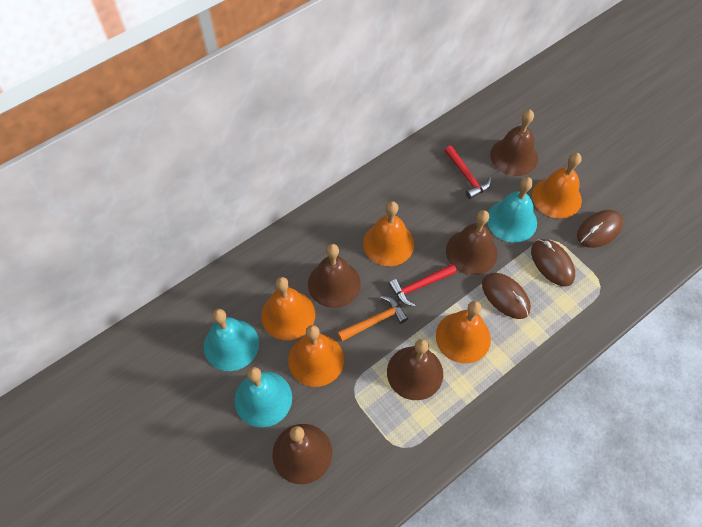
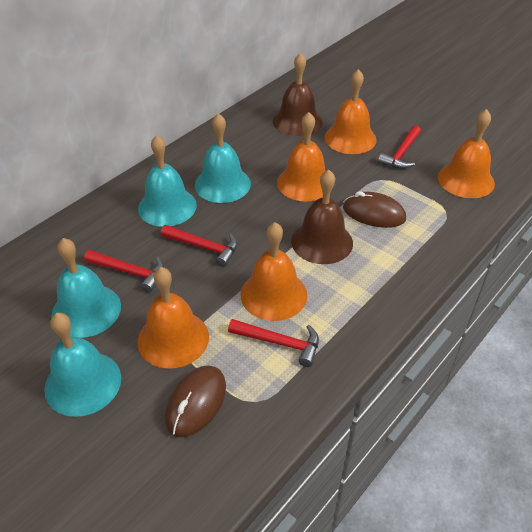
brown bell: [272,424,332,484] [308,244,361,308] [387,339,443,400] [446,210,498,275] [490,110,538,176] = 5 -> [273,53,323,136] [291,169,353,264] = 2
brown mouse: [482,273,531,319] [531,239,575,287] [577,210,623,248] = 3 -> [165,365,226,437] [343,191,406,228] = 2
orange hammer: [337,296,408,341] = 1 -> none = 0
red hammer: [389,264,457,307] [445,146,491,199] = 2 -> [84,250,164,292] [161,225,238,267] [228,319,319,367] [378,125,421,169] = 4
turquoise bell: [204,309,259,371] [235,367,292,428] [487,177,537,243] = 3 -> [44,313,121,417] [51,238,121,338] [138,135,197,227] [195,113,251,203] = 4

